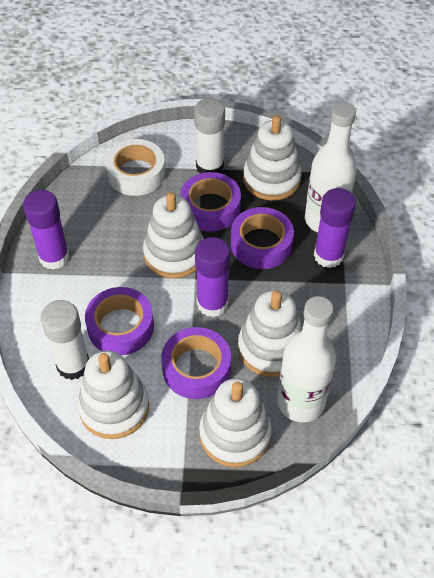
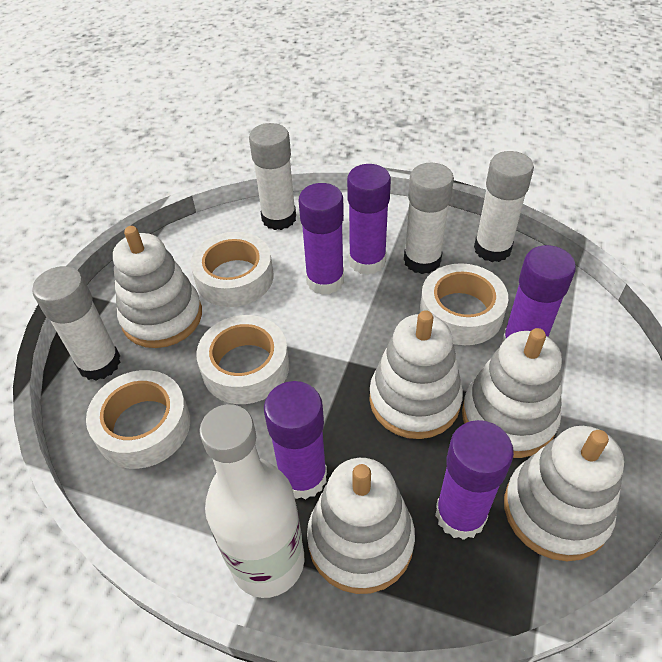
purple glue stick: [23,190,70,270] [195,237,230,317] [314,188,356,268] = 3 -> [264,381,327,499] [298,183,344,295] [347,164,391,275] [435,420,514,540] [501,245,576,344] = 5
purple tape: [85,287,154,356] [161,327,231,399] [180,172,241,232] [231,207,294,269] = 4 -> none = 0
white bottle: [277,296,336,422] [305,102,357,232] = 2 -> [199,404,304,598] = 1
white glue stick: [41,300,89,380] [194,98,225,174] = 2 -> [32,266,121,381] [249,123,296,230] [404,163,454,274] [474,151,534,262] = 4
white tape: [105,139,165,196] = 1 -> [86,370,190,469] [191,232,273,307] [196,315,289,404] [420,263,508,345] = 4

